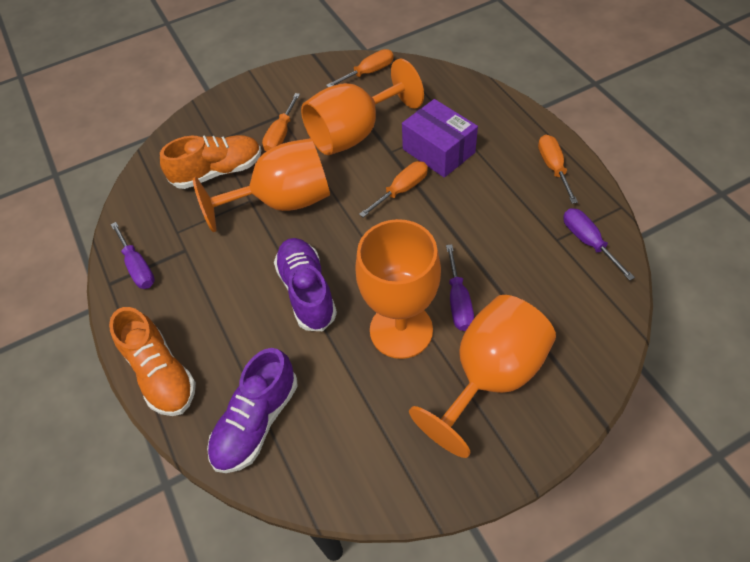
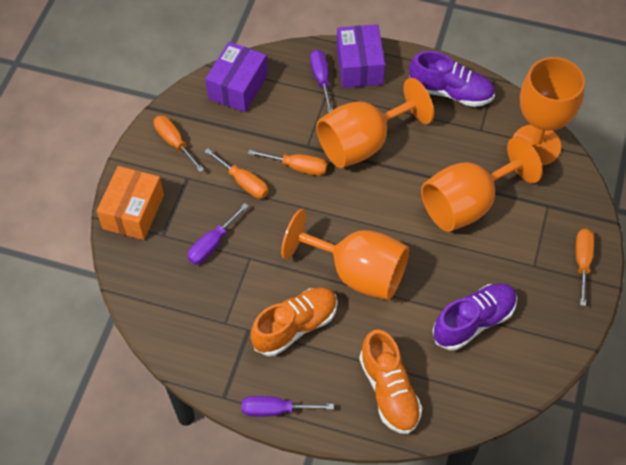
orange box: none = 0 -> [97,166,164,240] = 1
purple box: [402,99,478,178] = 1 -> [205,42,268,112] [337,24,385,88] = 2

